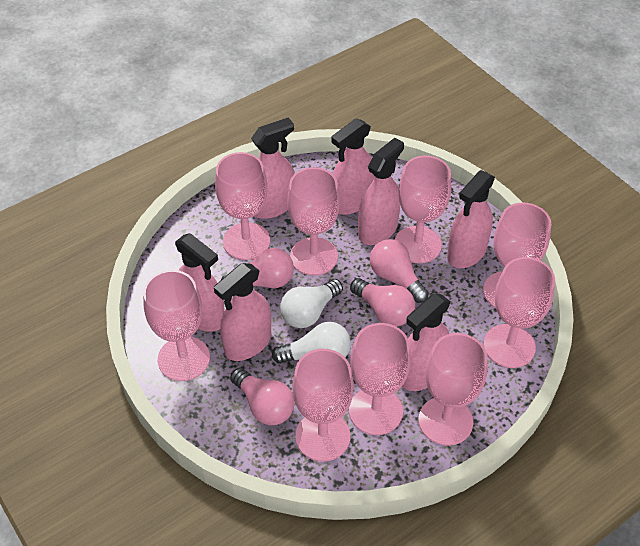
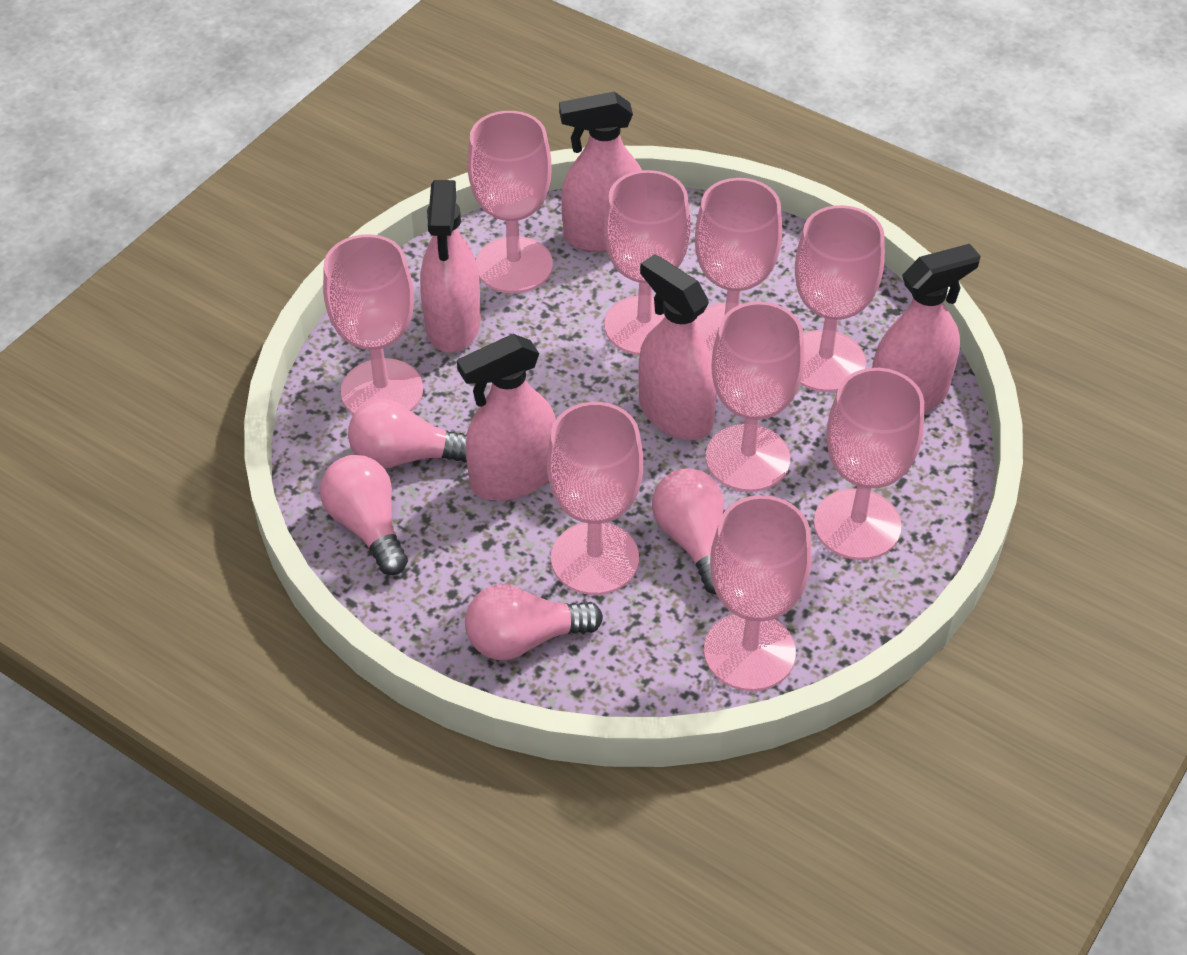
pink spray bottle: [175,233,225,332] [214,263,271,361] [251,118,295,219] [331,118,374,215] [358,138,404,245] [402,294,451,391] [447,170,495,268] = 7 -> [420,180,481,353] [457,334,556,501] [559,92,642,252] [638,254,717,440] [872,244,981,412] = 5
white light bulb: [272,322,351,364] [280,279,343,328] = 2 -> none = 0

